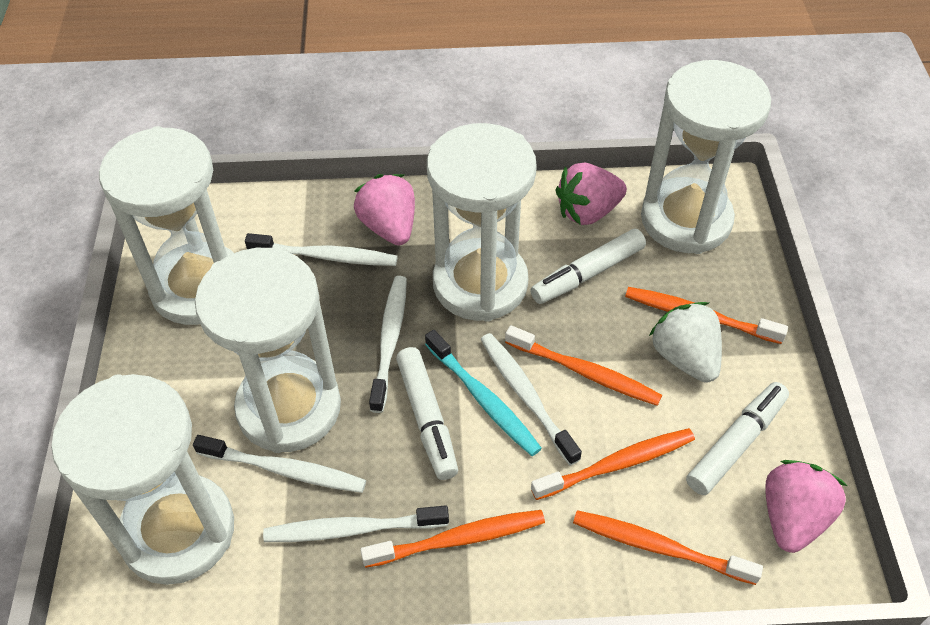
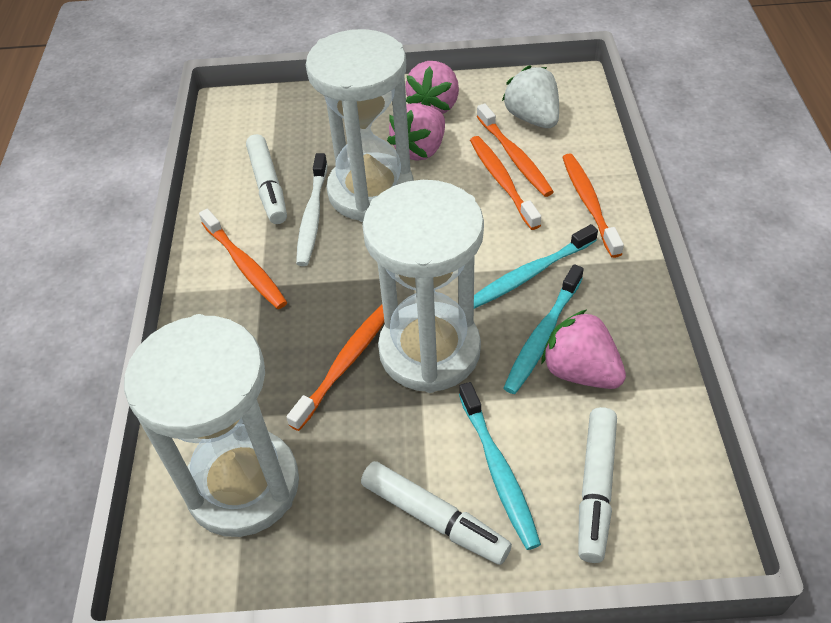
turquoise toothbrush: [425,330,542,456] = 1 -> [459,382,541,550] [474,224,598,309] [504,264,584,394] = 3
white hourglass: [51,374,234,585] [99,126,234,325] [195,248,341,453] [427,123,537,322] [641,60,771,254] = 5 -> [124,314,299,537] [306,29,414,222] [362,180,484,393] = 3
white toothbrush: [193,435,366,493] [245,233,398,266] [263,505,449,542] [369,276,407,413] [481,333,582,466] = 5 -> [296,153,328,266] = 1

